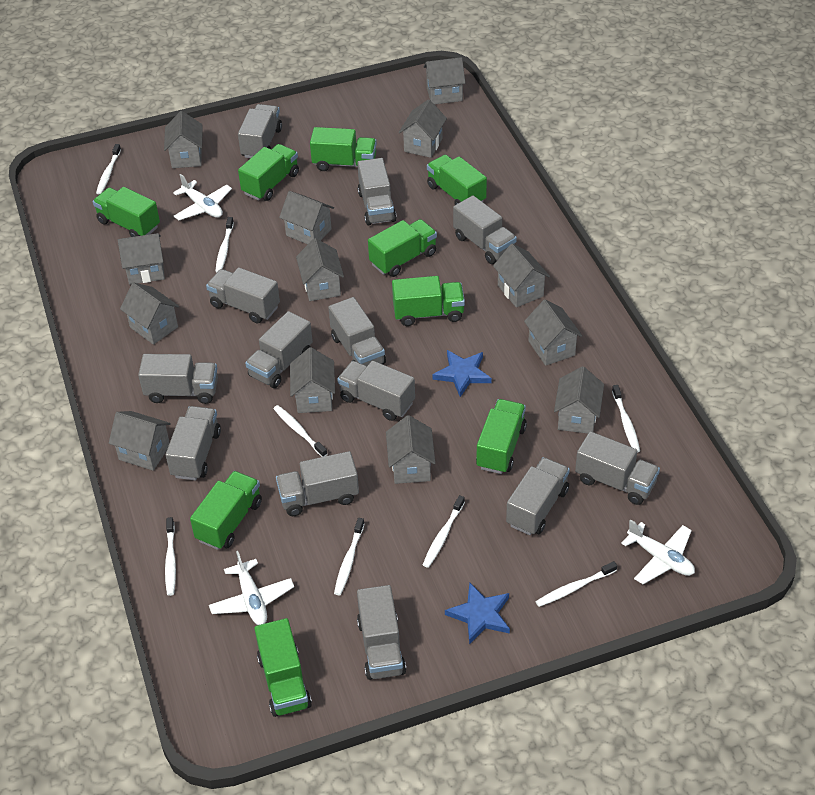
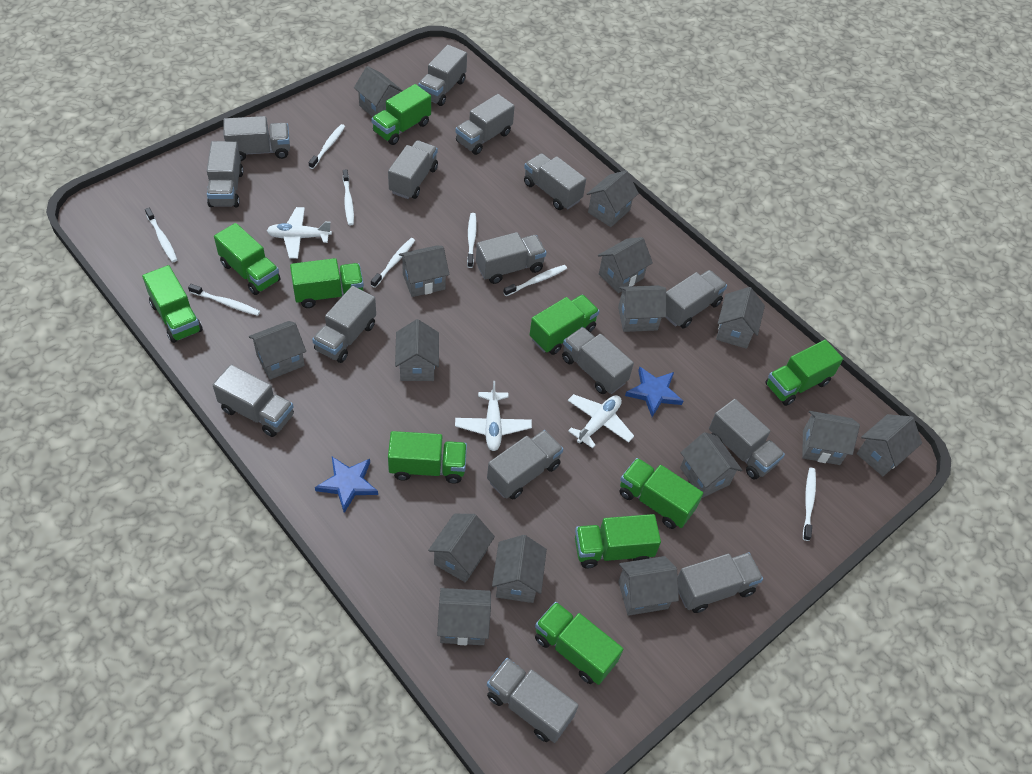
green truck: [93,187,160,237] [190,471,262,550] [238,144,299,201] [254,618,312,717] [310,127,377,171] [368,219,437,277] [392,276,465,326] [427,155,487,205] [476,399,527,474] = 9 -> [142,265,203,343] [214,223,280,295] [290,258,364,308] [371,84,431,145] [388,431,467,484] [529,294,599,355] [535,602,624,685] [575,514,661,568] [620,458,703,529] [765,340,843,406] = 10
grey house: [109,411,171,471] [118,233,165,285] [120,283,179,345] [164,111,203,168] [279,191,334,244] [290,347,335,413] [296,238,344,301] [386,415,435,484] [399,99,447,158] [424,57,465,104] [493,244,550,307] [524,300,582,366] [554,366,604,434] = 13 -> [249,321,306,380] [354,66,403,117] [395,319,439,381] [399,245,449,297] [428,514,495,583] [437,588,491,645] [492,535,547,603] [587,170,639,227] [598,237,653,293] [618,285,666,332] [618,556,679,616] [680,432,743,498] [716,287,765,349] [802,411,860,465] [857,414,922,476] = 15
grey truck: [138,354,218,404] [166,406,221,480] [206,267,280,324] [238,104,282,158] [245,311,313,388] [276,451,359,516] [328,297,386,366] [337,361,415,421] [357,158,397,225] [357,585,406,680] [453,195,517,264] [506,457,570,535] [575,431,660,505] = 13 -> [207,141,243,207] [213,364,294,437] [223,116,290,161] [312,286,376,363] [388,140,438,199] [418,45,467,106] [455,94,515,155] [476,232,546,284] [487,430,563,499] [487,658,578,743] [524,153,586,210] [562,327,634,394] [665,270,727,329] [678,552,763,613] [709,399,785,479] = 15

